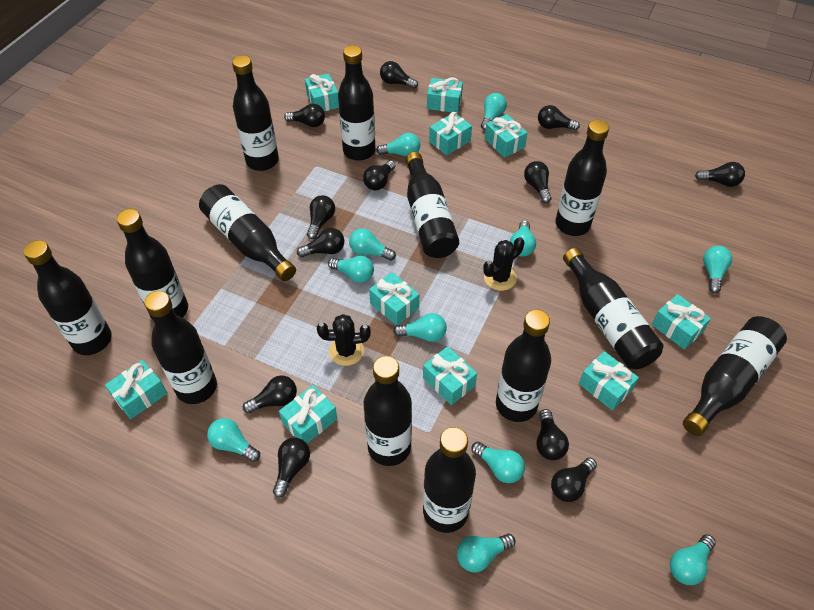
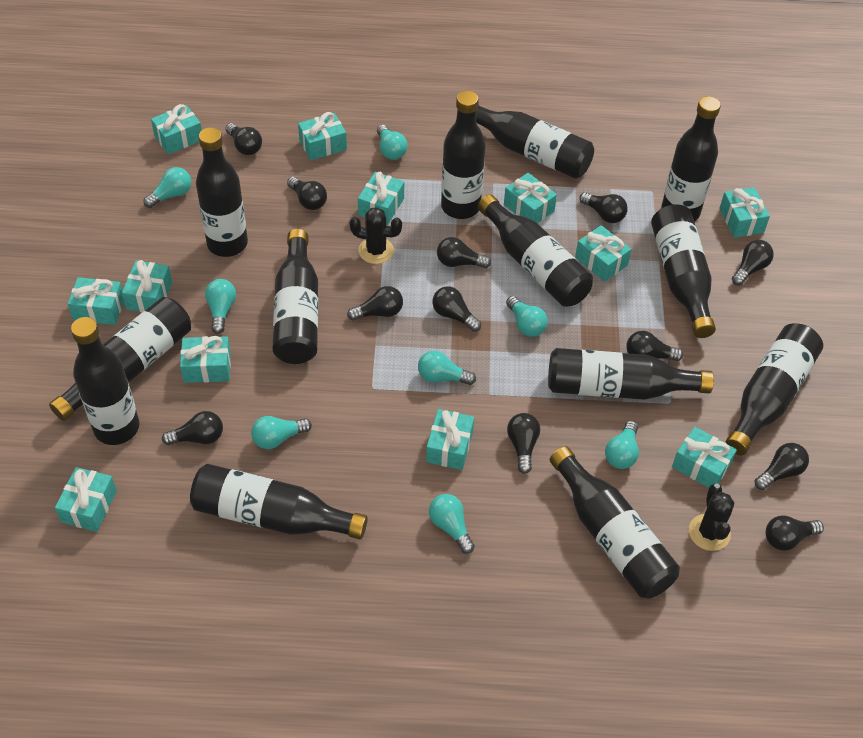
turquoise gift: [105,360,167,419] [279,385,337,443] [305,73,339,111] [369,272,419,325] [423,346,477,405] [427,77,463,113] [429,112,472,155] [484,114,528,158] [579,351,639,411] [652,294,711,349] = 10 -> [55,467,117,532] [68,277,124,325] [122,260,172,312] [151,104,202,154] [180,336,231,383] [298,112,347,160] [358,172,404,225] [426,409,474,470] [504,173,557,223] [575,225,631,282] [672,427,737,488] [719,187,770,238] = 12
turquoise light bulb: [207,418,260,462] [328,256,374,283] [349,228,396,261] [376,133,420,157] [393,313,447,342] [457,534,516,572] [471,442,525,483] [481,93,507,130] [510,220,536,257] [670,534,716,585] [703,246,732,293] = 11 -> [143,167,191,208] [205,279,236,334] [251,416,312,449] [377,125,407,160] [418,351,476,385] [429,494,475,554] [506,296,548,337] [605,421,639,469] = 8

